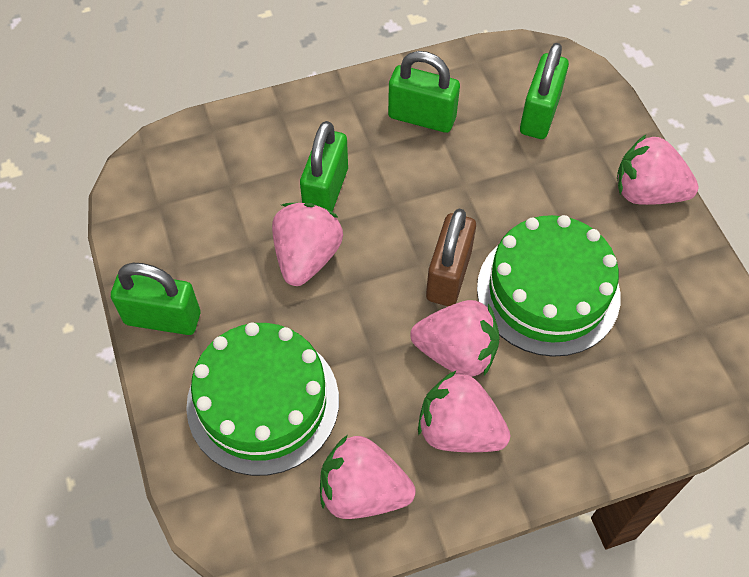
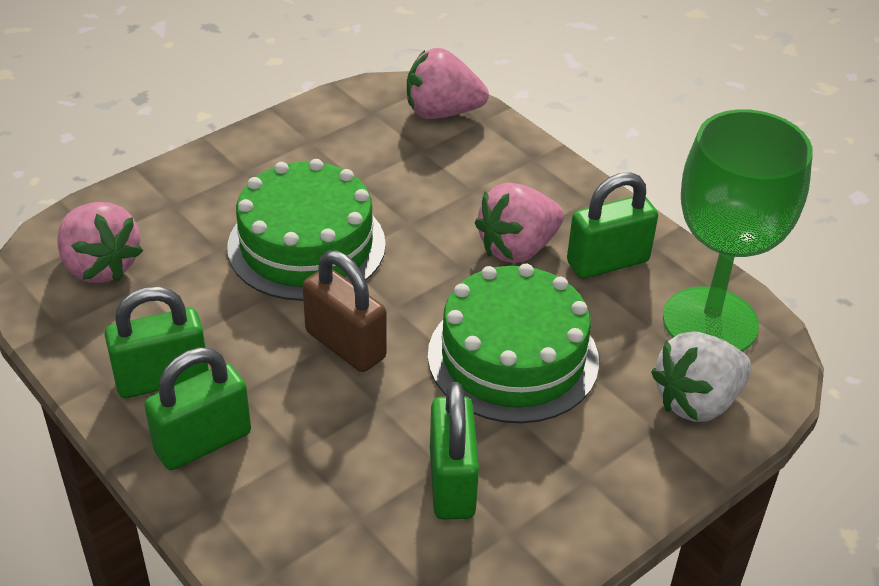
green goblet: none = 0 -> [663,109,813,352] = 1
pink strawberry: [272,203,343,286] [320,435,416,519] [410,300,500,377] [418,370,510,452] [617,134,699,205] = 5 -> [57,202,143,283] [407,48,489,119] [475,183,564,263] = 3
white strawberry: none = 0 -> [651,331,752,422] = 1

